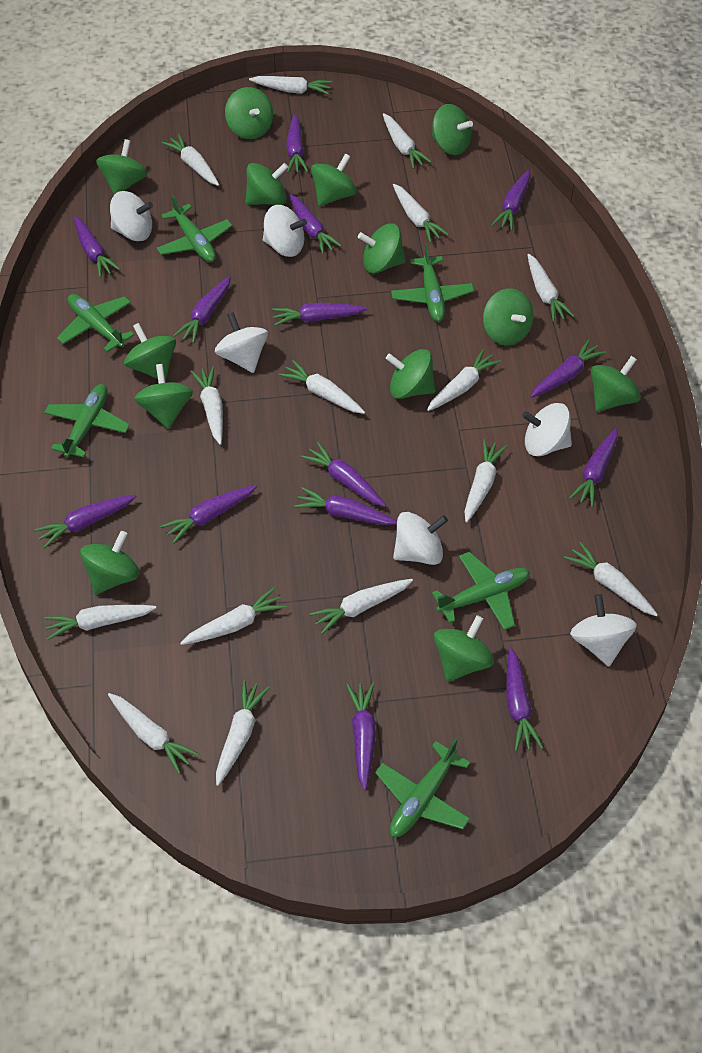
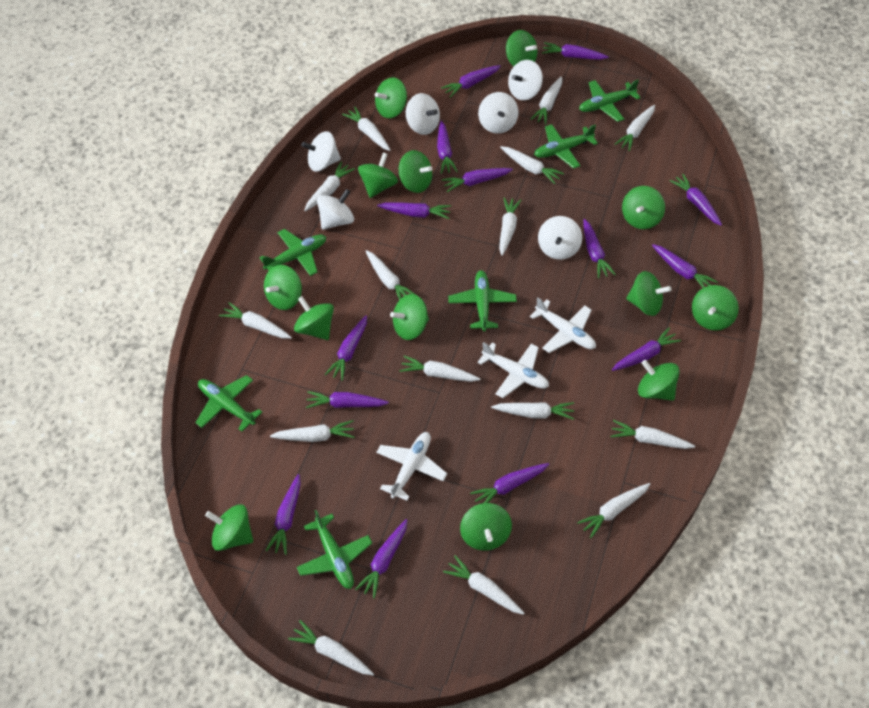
white plane: none = 0 -> [376,432,447,501] [477,342,549,398] [530,297,596,353] = 3

